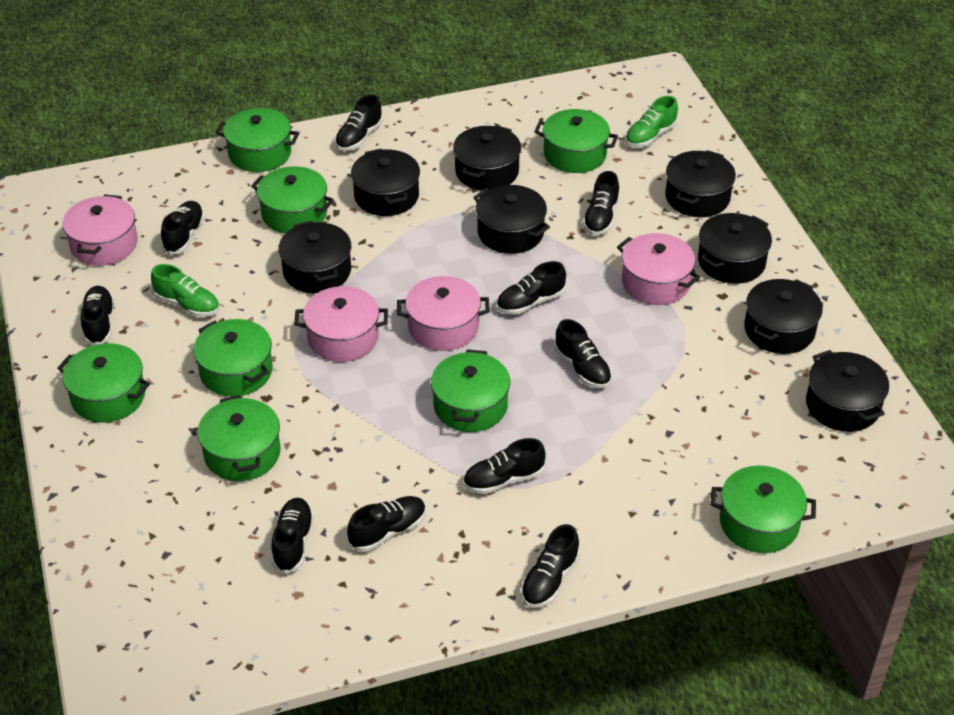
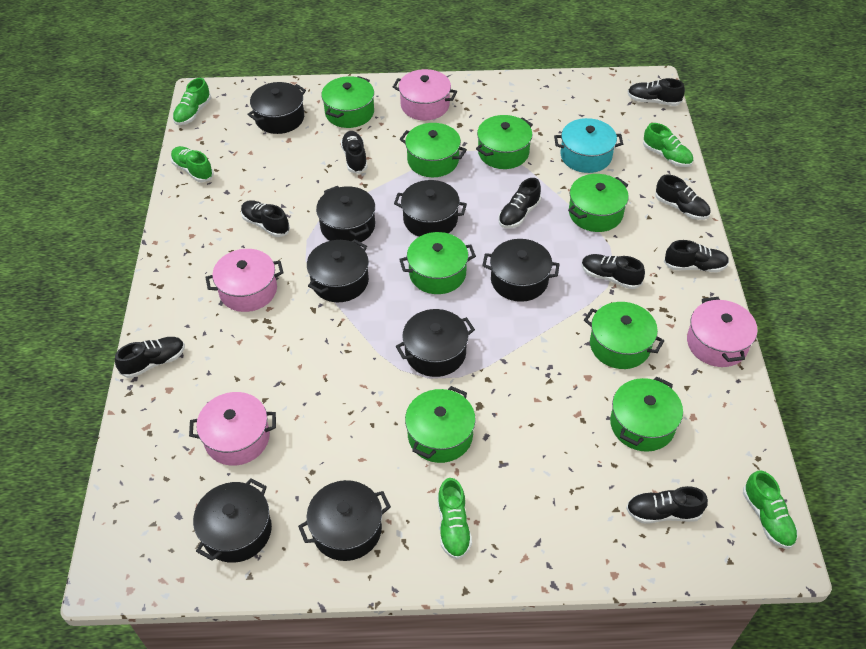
black shoe: [81,286,114,345] [161,201,205,255] [271,498,314,574] [335,95,383,151] [347,496,426,552] [463,438,546,494] [497,261,566,314] [521,524,580,608] [554,319,612,388] [583,171,620,235] = 10 -> [115,337,185,378] [241,200,290,237] [341,131,367,174] [498,178,541,228] [582,254,645,289] [626,486,708,524] [628,78,685,106] [655,174,711,220] [664,240,729,272] = 9
green shoe: [151,264,219,317] [625,96,678,147] = 2 -> [171,146,214,182] [173,78,211,125] [438,478,472,559] [643,123,693,167] [743,470,798,549] = 5
turquoise pot: none = 0 -> [554,118,623,173] = 1

